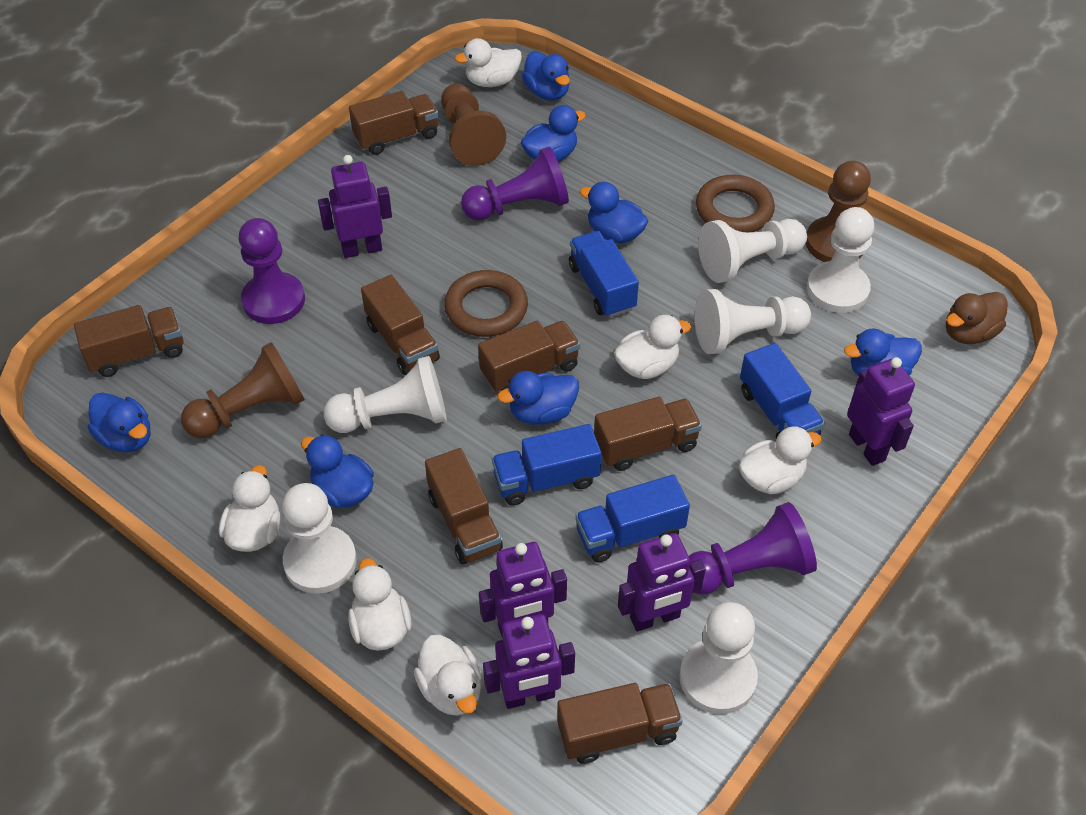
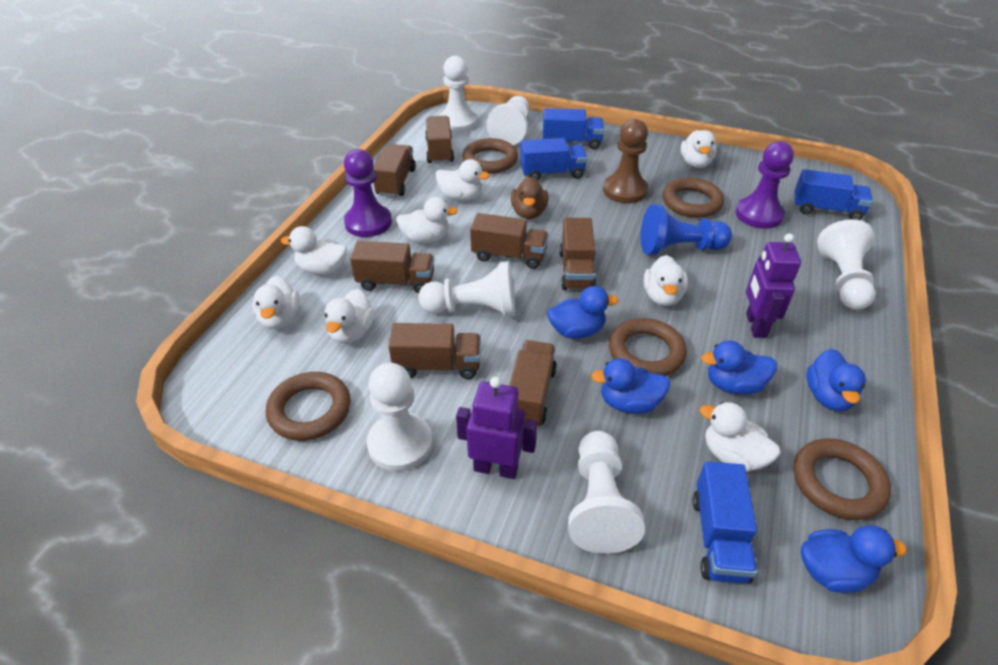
blue duck: [88,393,150,452] [301,434,374,508] [497,371,579,425] [521,105,586,162] [522,51,570,101] [580,182,648,243] [844,329,922,376] = 7 -> [547,286,619,339] [591,358,670,414] [701,341,777,394] [801,525,907,593] [806,349,866,411] = 5
blue pawn: none = 0 -> [641,204,732,255] = 1
brown pawn: [181,342,305,438] [441,83,506,166] [806,161,871,262] = 3 -> [603,119,648,204] = 1
brown ring: [444,270,528,337] [696,175,775,232] = 2 -> [266,372,351,441] [462,138,518,174] [609,318,687,376] [663,178,724,218] [793,438,891,520] = 5
purple pawn: [239,218,305,324] [461,147,569,221] [689,502,817,595] = 3 -> [344,149,392,237] [735,141,794,229] = 2
purple robot: [318,155,392,258] [479,542,567,638] [483,614,575,709] [618,533,706,631] [847,357,915,466] = 5 -> [456,377,538,479] [746,233,801,338] = 2
white duck: [219,465,280,552] [348,558,412,651] [414,635,482,716] [455,38,522,87] [614,315,691,379] [739,426,822,494] = 6 -> [253,276,300,329] [281,226,347,274] [325,289,375,343] [396,197,458,243] [435,159,490,201] [644,255,688,306] [681,130,716,168] [700,402,780,472] = 8

